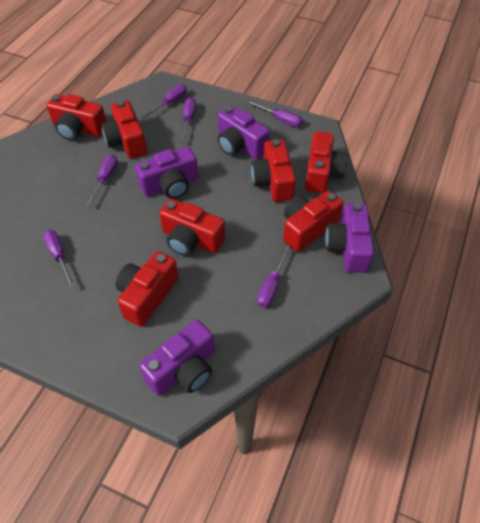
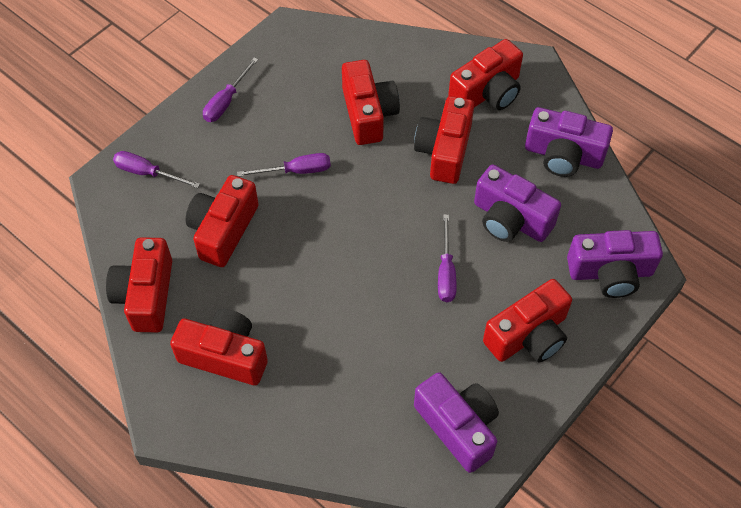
purple screwdriver: [43,230,75,288] [85,155,118,207] [142,84,187,119] [180,97,196,142] [247,101,303,127] [257,244,290,308] = 6 -> [113,151,200,188] [203,57,258,122] [237,153,331,177] [438,215,457,302] = 4

